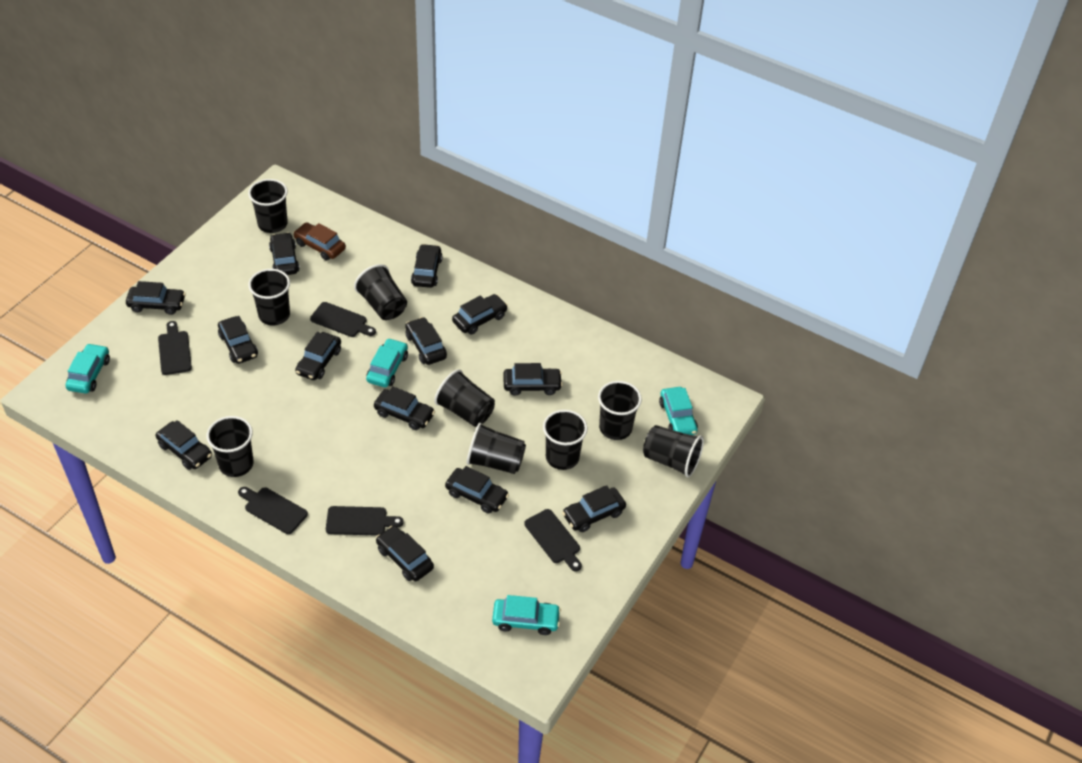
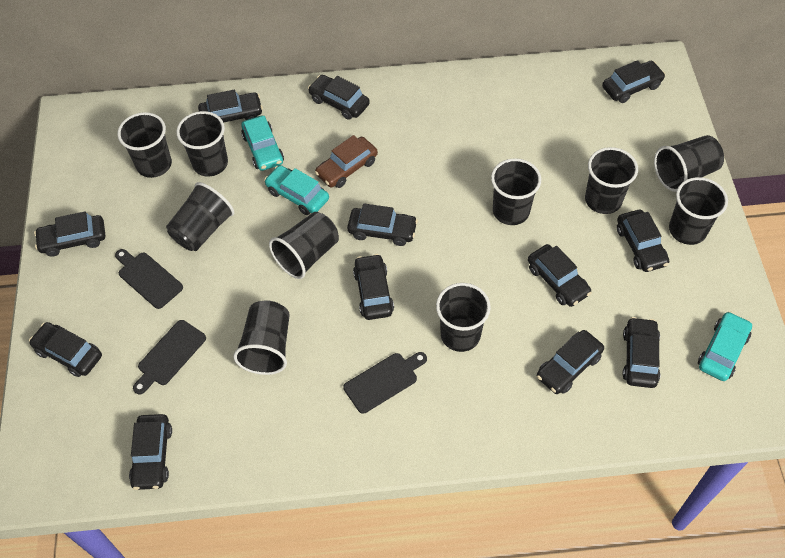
black car: [126,281,186,315] [156,420,212,470] [218,316,258,364] [269,232,300,275] [295,332,341,380] [374,386,435,430] [376,526,434,581] [405,317,447,365] [411,244,443,288] [445,466,509,514] [452,294,508,335] [503,363,563,396] [562,485,626,532] = 13 -> [29,322,102,377] [34,211,105,257] [129,414,172,490] [198,90,263,123] [308,75,370,120] [347,204,418,246] [353,254,394,320] [528,244,592,307] [537,330,604,394] [602,60,666,103] [617,210,669,272] [622,317,660,388] = 12
black cup: [207,416,254,477] [248,179,288,233] [248,269,290,325] [354,264,407,320] [434,369,495,427] [467,423,526,474] [543,410,587,470] [598,381,642,440] [643,425,704,477] = 9 -> [117,112,172,178] [166,182,234,251] [176,111,228,177] [233,300,290,375] [269,212,339,279] [436,283,491,352] [491,158,541,225] [585,147,638,214] [654,135,724,192] [669,177,728,245] = 10
black cutting board: [158,321,192,375] [238,487,308,534] [310,302,376,337] [326,506,404,536] [524,509,582,571] = 5 -> [115,249,183,309] [133,320,206,394] [343,352,427,414] = 3
turquoise car: [65,343,110,394] [366,338,408,387] [492,595,561,635] [659,387,698,435] = 4 -> [241,116,284,171] [264,165,329,215] [698,311,752,381] = 3

